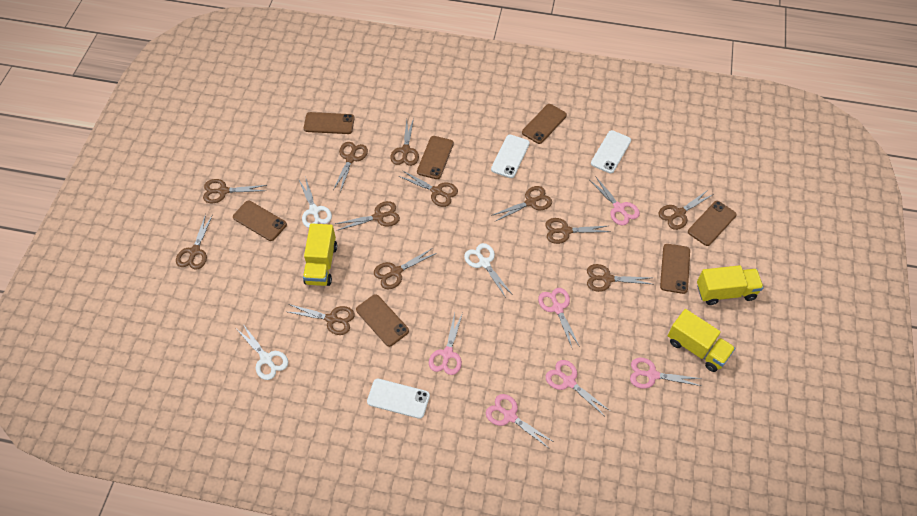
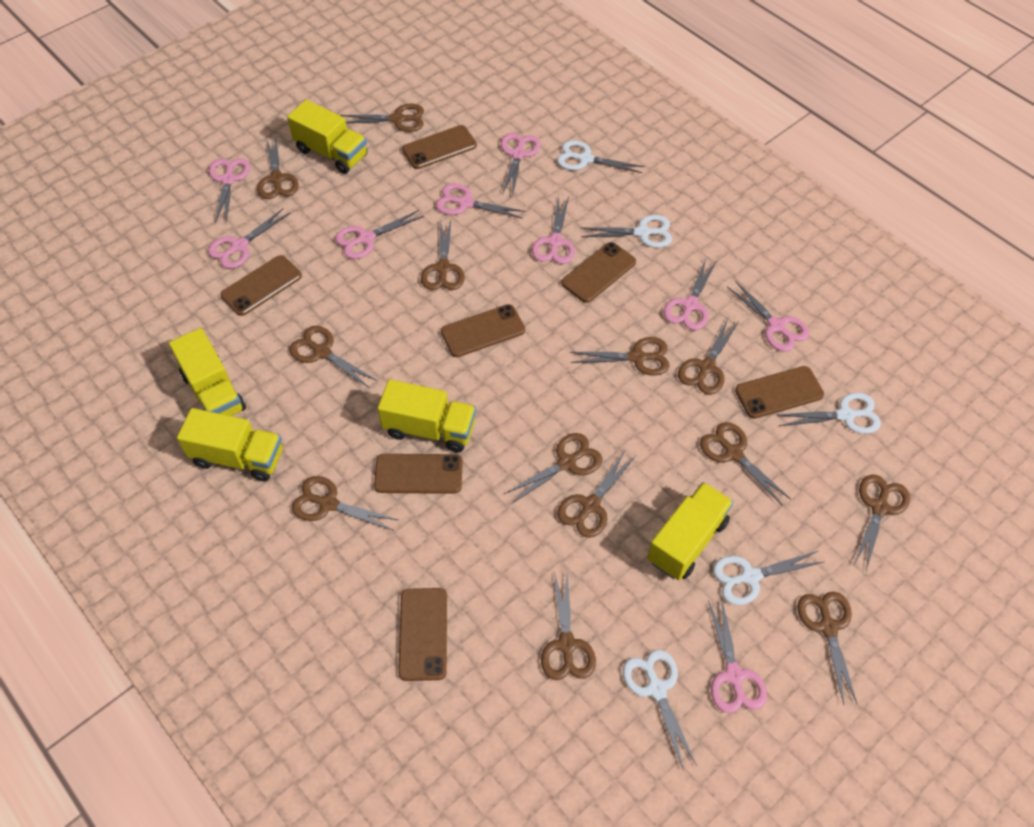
brown scissors: [176,214,213,270] [203,179,267,203] [288,304,355,335] [333,142,368,192] [335,201,400,230] [374,248,437,289] [390,118,419,166] [399,170,458,207] [491,186,552,221] [545,218,611,244] [587,264,651,292] [659,190,714,230] = 12 -> [257,138,299,199] [289,326,377,388] [292,476,398,531] [340,103,424,132] [421,220,465,290] [504,433,602,504] [541,571,596,680] [557,451,636,538] [570,337,670,376] [678,319,739,395] [700,422,791,506] [797,591,858,705] [854,475,910,571] = 13
pink scissors: [429,313,463,375] [486,394,554,447] [538,288,580,347] [546,360,610,415] [590,176,640,226] [630,358,702,389] = 6 -> [208,208,290,269] [209,158,250,223] [335,210,424,259] [436,183,526,219] [501,133,541,197] [532,196,575,264] [664,259,717,330] [708,598,767,713] [727,280,809,352] = 9
white phone: [367,379,430,419] [491,135,530,178] [591,130,631,173] = 3 -> none = 0
white scissors: [238,324,288,380] [299,176,332,228] [464,243,513,298] = 3 -> [557,140,645,173] [581,215,672,248] [623,650,697,771] [713,551,823,605] [777,393,881,434] = 5
yellow truck: [303,223,337,286] [668,309,735,372] [697,265,764,305] = 3 -> [169,328,246,416] [177,408,283,481] [287,100,367,174] [378,379,476,452] [647,482,734,580] = 5

